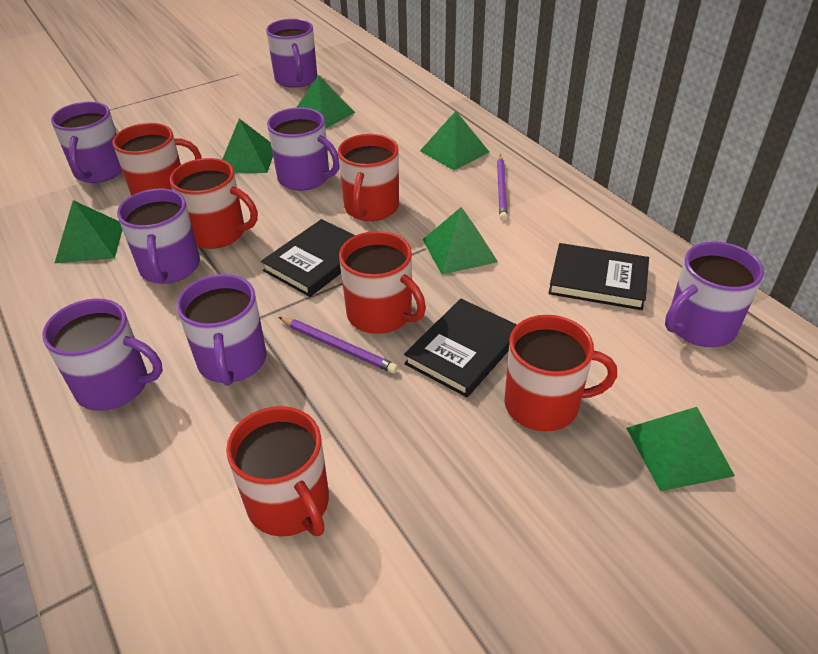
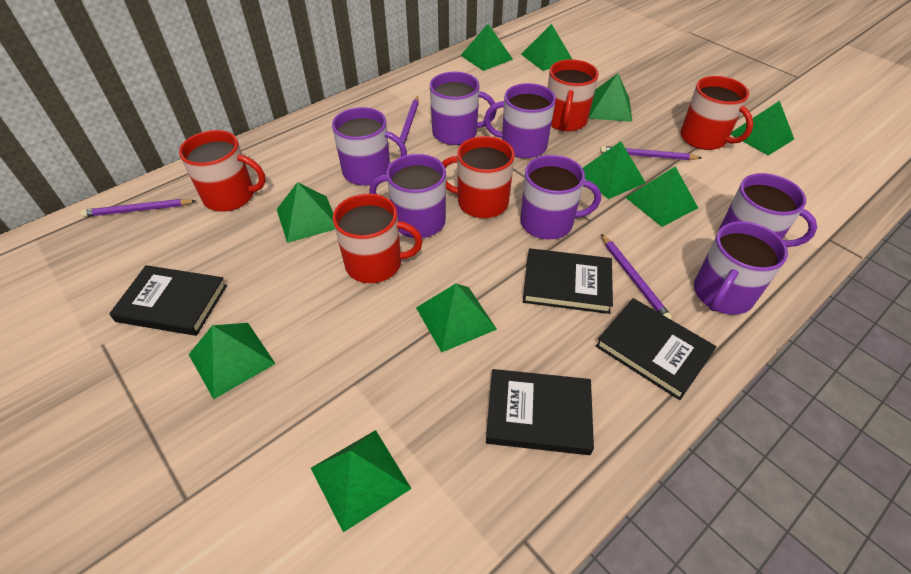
black book: [261,219,355,297] [404,298,517,397] [548,243,649,310] = 3 -> [109,265,227,336] [486,369,594,455] [523,248,613,314] [596,298,717,400] = 4
green pyramid: [55,200,122,263] [222,119,273,173] [296,75,355,129] [420,111,489,170] [423,207,498,274] [626,407,735,491] = 6 -> [188,323,275,399] [277,182,335,243] [311,430,411,533] [416,284,497,352] [460,24,513,71] [521,24,572,71] [583,141,646,199] [589,73,632,122] [625,166,698,227] [731,101,794,155] = 10
purple pencil: [278,317,398,373] [497,155,508,221] = 2 -> [80,199,196,217] [397,96,419,151] [600,146,702,160] [601,234,672,319] = 4
red mug: [112,123,202,196] [170,158,258,249] [226,406,329,537] [338,134,399,221] [339,231,426,334] [504,315,617,432] = 6 -> [179,130,266,211] [333,193,423,283] [442,136,515,218] [548,59,599,131] [681,76,753,150] = 5

